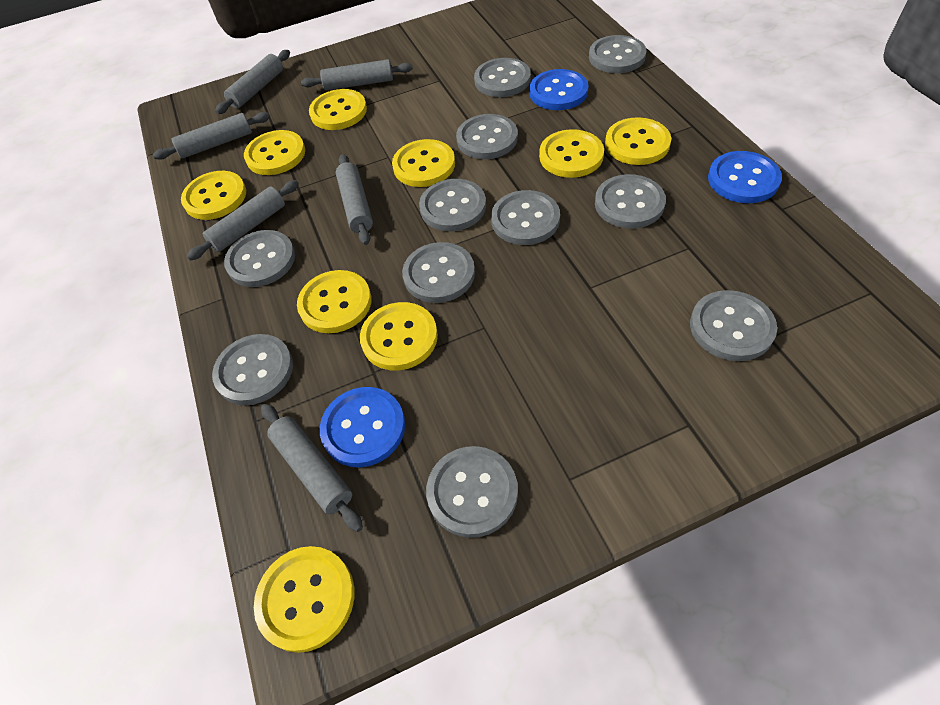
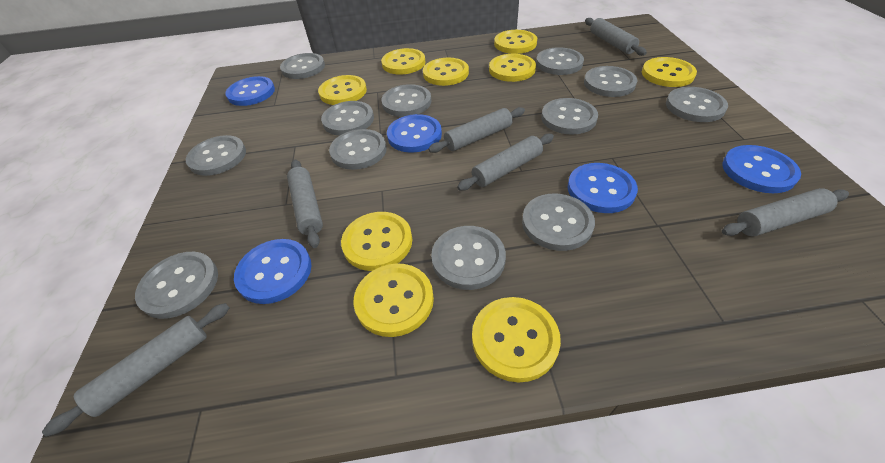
blue button: [320,387,405,467] [530,69,588,110] [708,151,782,203] = 3 -> [225,76,275,106] [234,239,312,304] [387,114,442,153] [568,163,638,213] [722,145,801,193] = 5
grey button: [212,334,293,405] [224,230,295,287] [402,242,475,303] [419,179,486,231] [426,446,518,538] [456,114,518,159] [474,58,531,97] [491,190,560,245] [589,35,647,73] [595,174,666,229] [690,290,777,361] = 11 -> [135,252,218,319] [186,135,246,176] [280,53,325,79] [321,101,374,136] [329,129,387,170] [381,84,432,117] [431,226,506,290] [522,194,595,251] [536,47,584,75] [541,98,598,135] [584,66,637,97] [666,87,728,122] = 12

